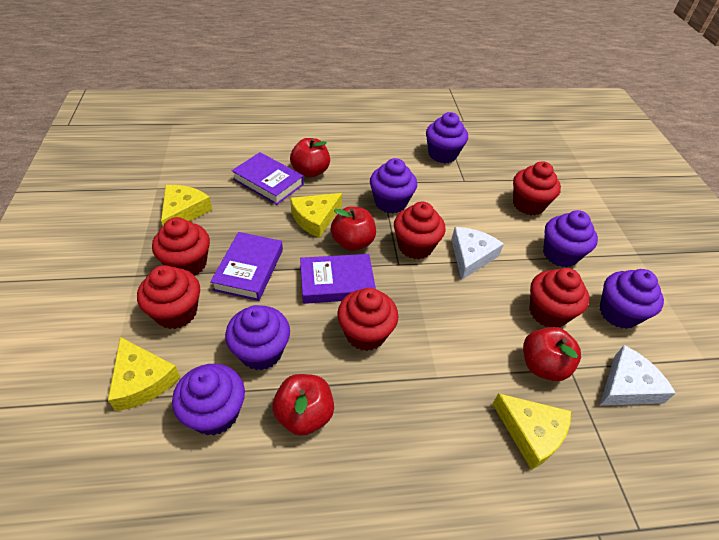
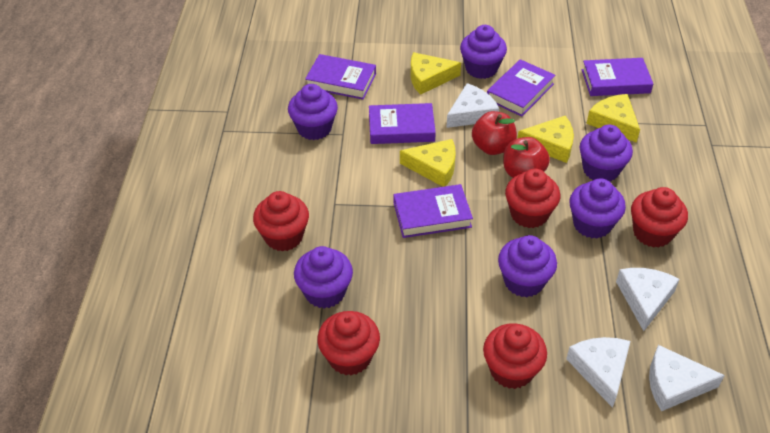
purple book: [210,232,283,301] [232,152,304,205] [300,254,376,304] = 3 -> [305,54,376,100] [369,103,436,144] [394,184,473,238] [487,59,555,117] [582,58,653,96] = 5
red apple: [272,374,334,436] [290,138,330,178] [330,206,376,251] [523,327,581,381] = 4 -> [472,111,517,155] [503,137,550,178] = 2
red cupcake: [137,265,200,329] [152,217,210,276] [337,288,399,351] [394,202,445,259] [513,161,561,215] [529,268,589,327] = 6 -> [253,191,309,252] [317,311,380,376] [483,323,547,389] [505,169,560,228] [631,187,688,248] = 5
white cheese: [451,227,504,280] [599,345,676,406] = 2 -> [446,83,499,128] [566,337,630,408] [616,268,680,331] [649,345,725,411] = 4

